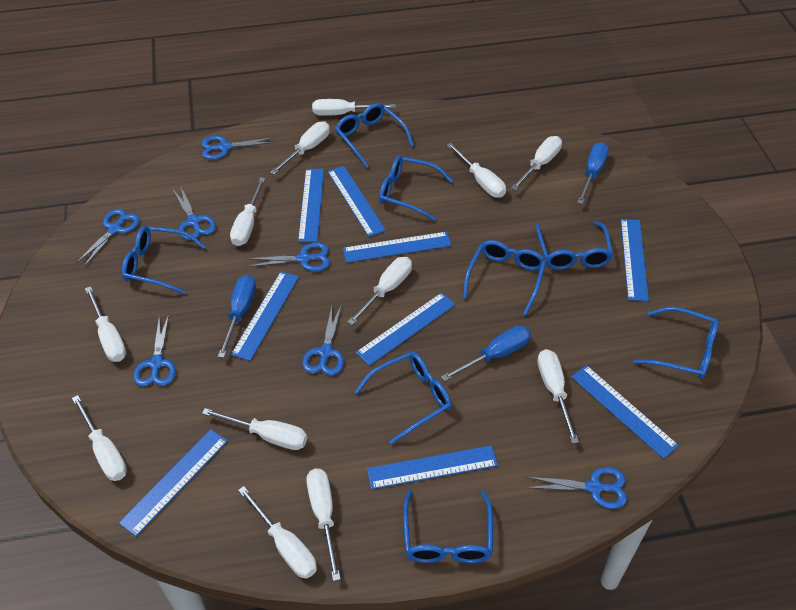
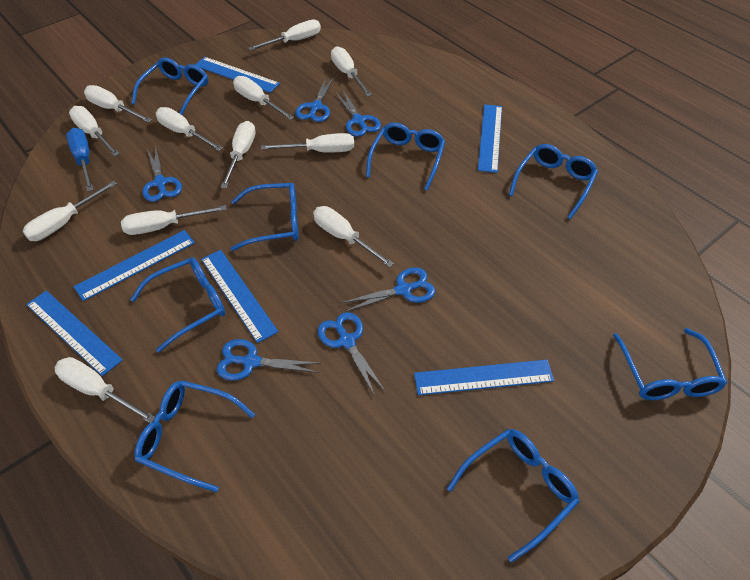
blue ruler: [119,429,228,536] [231,272,299,361] [298,169,324,242] [328,166,386,237] [343,232,451,263] [356,292,456,366] [367,445,498,489] [571,365,679,459] [621,219,649,301] = 9 -> [26,291,123,376] [74,230,195,301] [195,57,280,93] [201,250,278,343] [414,360,554,395] [478,104,502,173] = 6
blue scissors: [76,209,140,267] [133,314,176,387] [173,187,216,240] [201,136,276,160] [247,242,330,271] [302,306,344,376] [527,467,627,509] = 7 -> [143,145,182,202] [217,339,321,381] [295,77,334,122] [318,312,386,396] [335,91,381,137] [341,268,435,312] = 6
blue screwdriver: [218,275,256,358] [441,326,531,381] [577,142,609,204] = 3 -> [66,128,94,192] = 1

